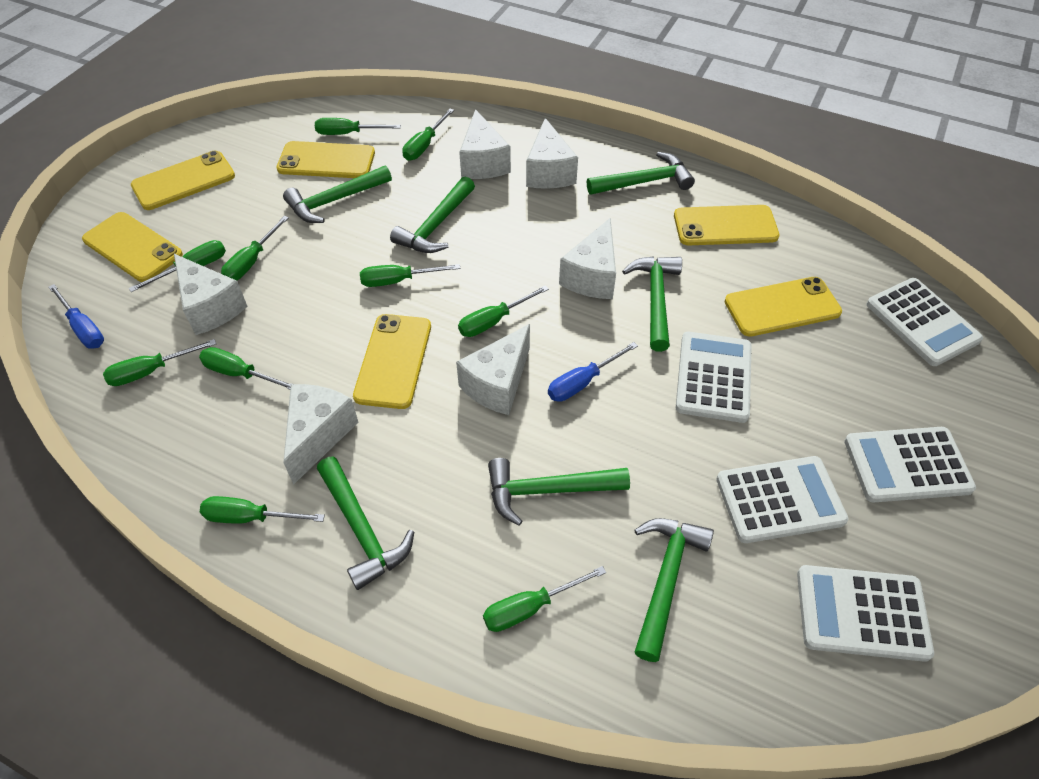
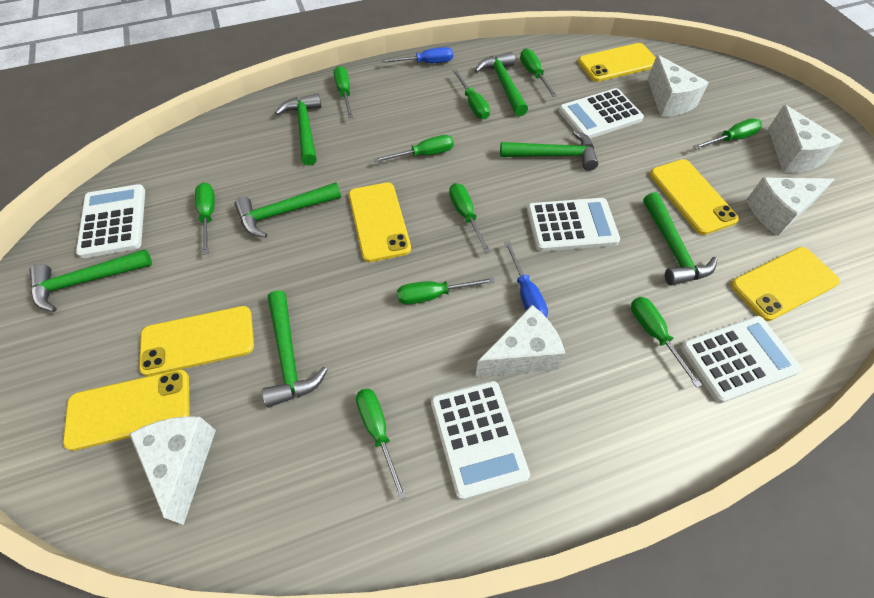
white cheese: [174,254,247,335] [283,384,359,485] [456,324,530,415] [459,109,511,179] [526,118,578,189] [559,218,616,299] = 6 -> [129,416,216,525] [475,305,566,377] [648,55,709,117] [746,177,835,236] [768,105,843,173] = 5

